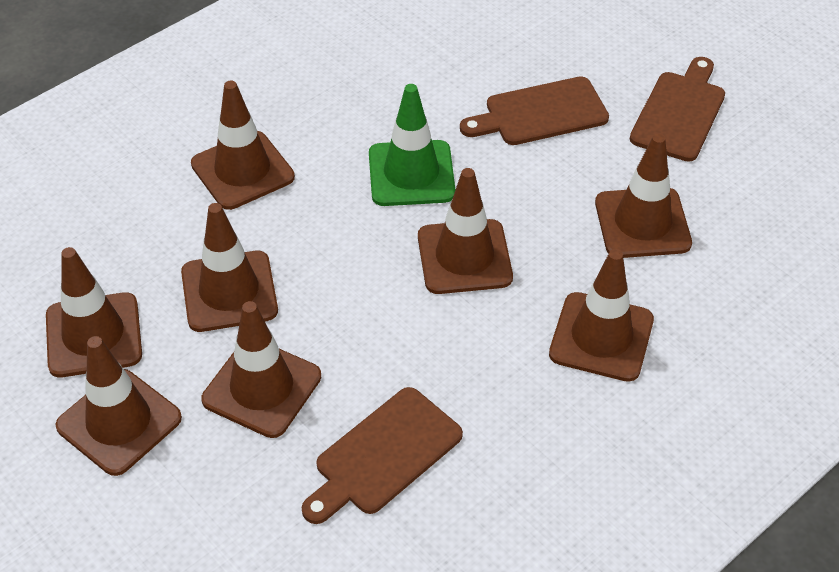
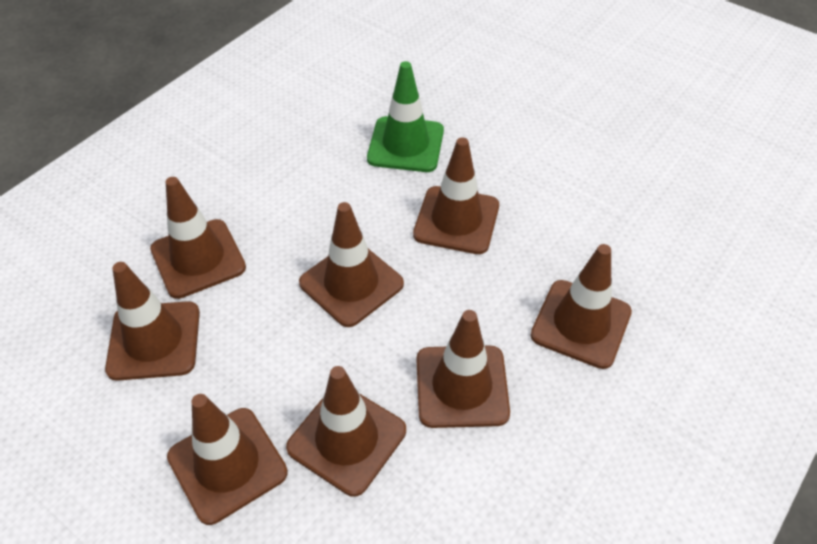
brown cutting board: [301,387,463,524] [460,77,609,145] [630,57,725,162] = 3 -> none = 0

